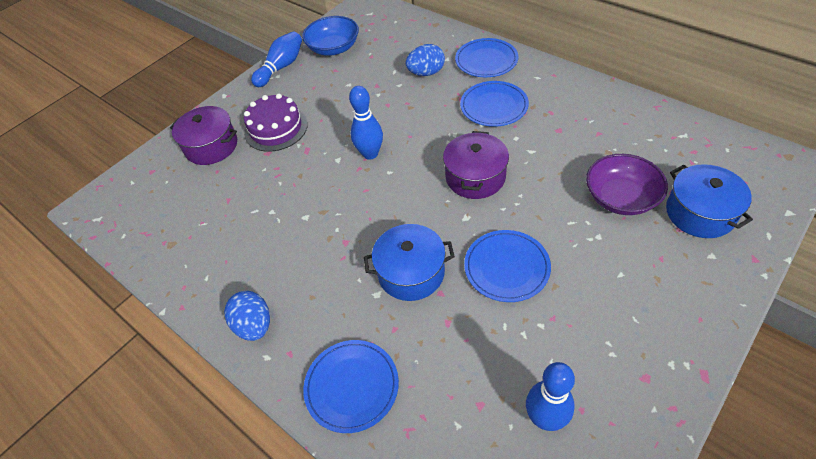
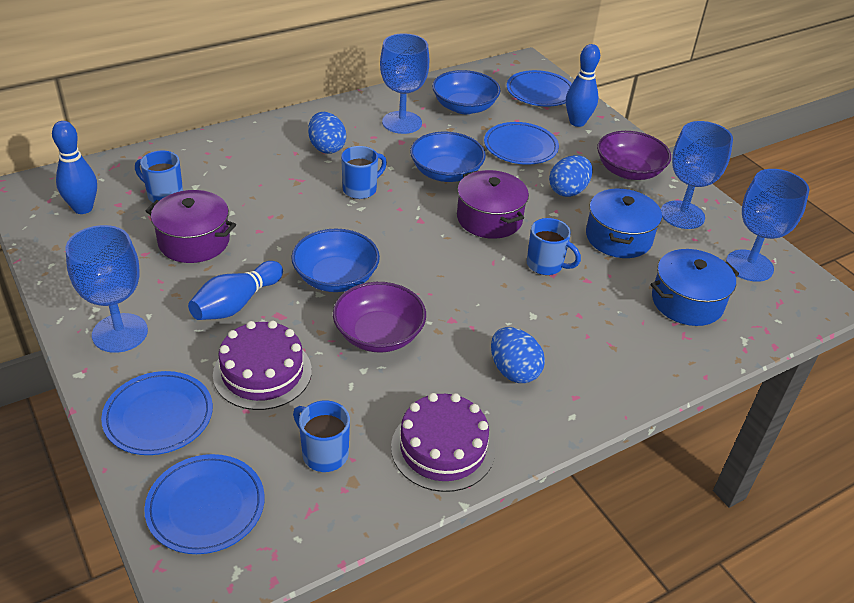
blue bowl: [302,16,359,56] = 1 -> [291,228,380,292] [410,132,486,182] [432,70,501,114] = 3
blue egg: [224,291,270,341] [406,44,445,76] = 2 -> [308,112,346,154] [491,327,545,383] [549,155,593,197] = 3
blue goblet: none = 0 -> [66,225,148,353] [380,33,429,134] [661,121,733,229] [726,169,809,282] = 4
blue mug: none = 0 -> [135,151,183,203] [293,401,350,472] [341,146,387,199] [527,218,581,275] = 4
purple bowl: [586,154,668,215] = 1 -> [333,282,426,352] [597,131,671,180] = 2
purple cake: [244,94,308,152] = 1 -> [213,321,312,410] [391,393,495,492] = 2

